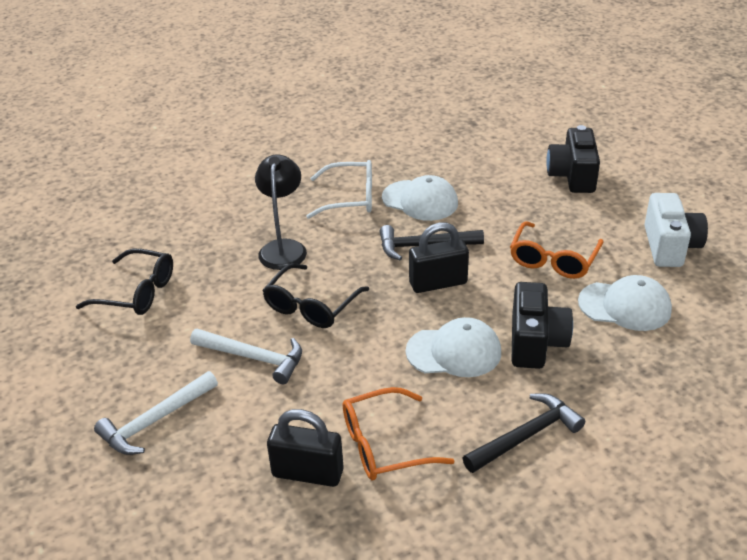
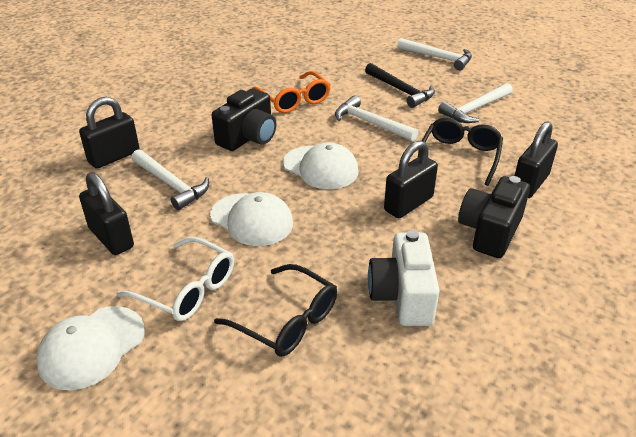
black hammer: [380,225,484,260] [463,393,585,473] = 2 -> [365,63,435,108] = 1
black lamp: [255,154,307,270] = 1 -> none = 0
black padlock: [267,409,344,487] [409,223,469,293] = 2 -> [79,97,139,169] [79,172,134,255] [384,141,438,218] [515,121,558,198] = 4
orange glasses: [343,387,454,481] [510,221,604,279] = 2 -> [253,71,330,113] = 1
white hammer: [94,371,218,455] [190,329,302,384] = 2 -> [131,149,209,210] [335,96,418,141] [397,38,472,71] [438,83,513,123] = 4

